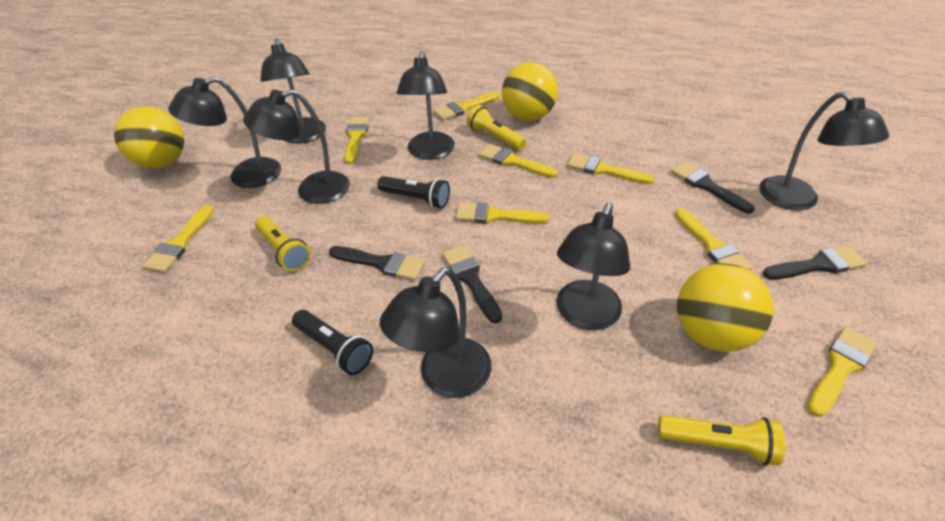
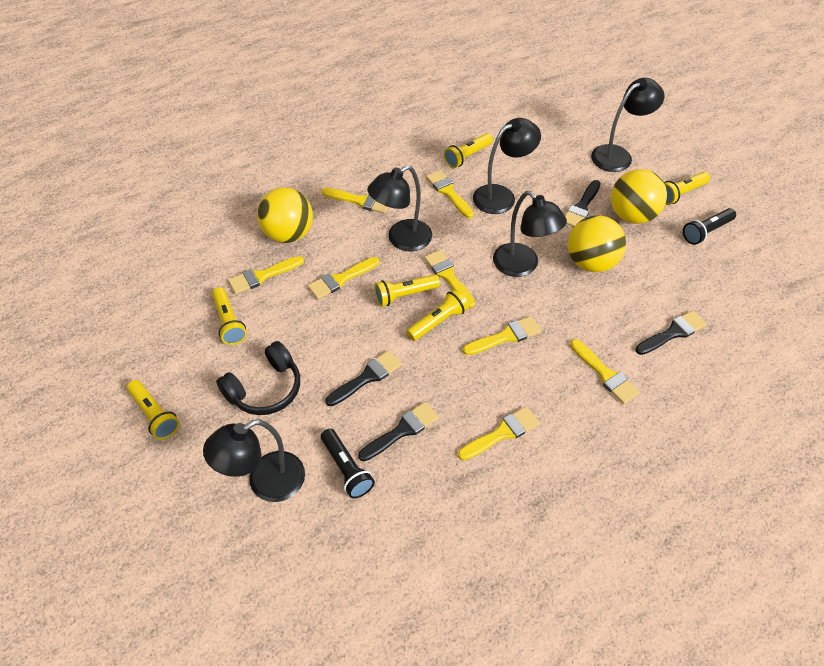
black headphones: none = 0 -> [216,341,300,415] = 1
black lamp: [168,77,281,188] [243,89,350,204] [261,39,326,144] [380,267,491,398] [397,51,455,160] [556,203,630,330] [760,92,889,210] = 7 -> [203,419,305,502] [367,165,432,251] [473,118,541,214] [493,191,567,277] [591,78,664,172] = 5
yellow flashlight: [255,216,310,271] [467,105,526,150] [658,415,785,466] = 3 -> [127,380,179,440] [212,287,247,345] [374,274,440,307] [407,289,469,341] [444,133,493,168] [664,172,710,205] = 6

